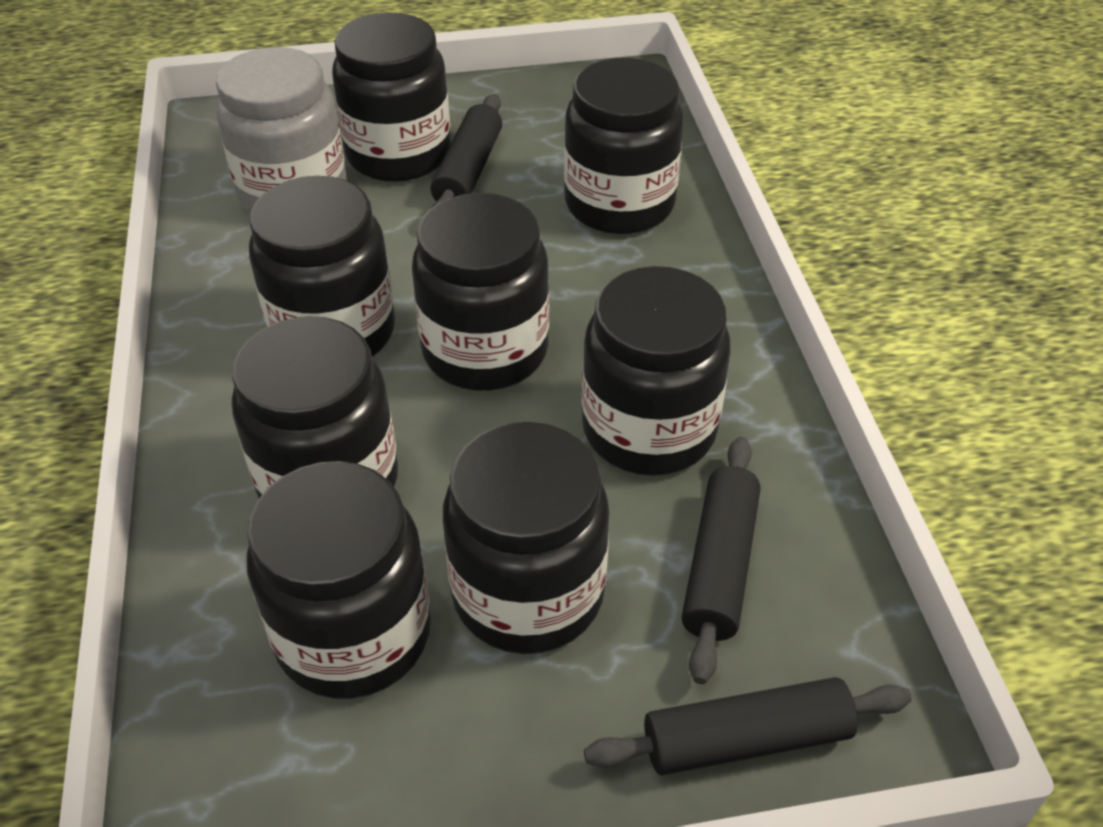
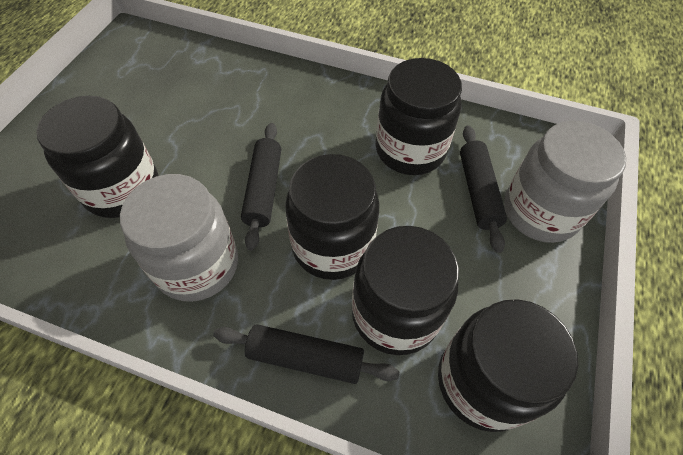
black jar: [232,316,398,498] [247,461,431,699] [249,176,395,357] [332,12,451,182] [412,193,549,391] [443,422,609,654] [564,58,684,234] [582,266,731,476] = 8 -> [36,96,158,218] [285,154,380,280] [352,226,459,355] [375,58,462,175] [438,299,578,432] = 5
grey jar: [216,47,347,213] = 1 -> [120,174,238,302] [504,121,626,243] = 2

